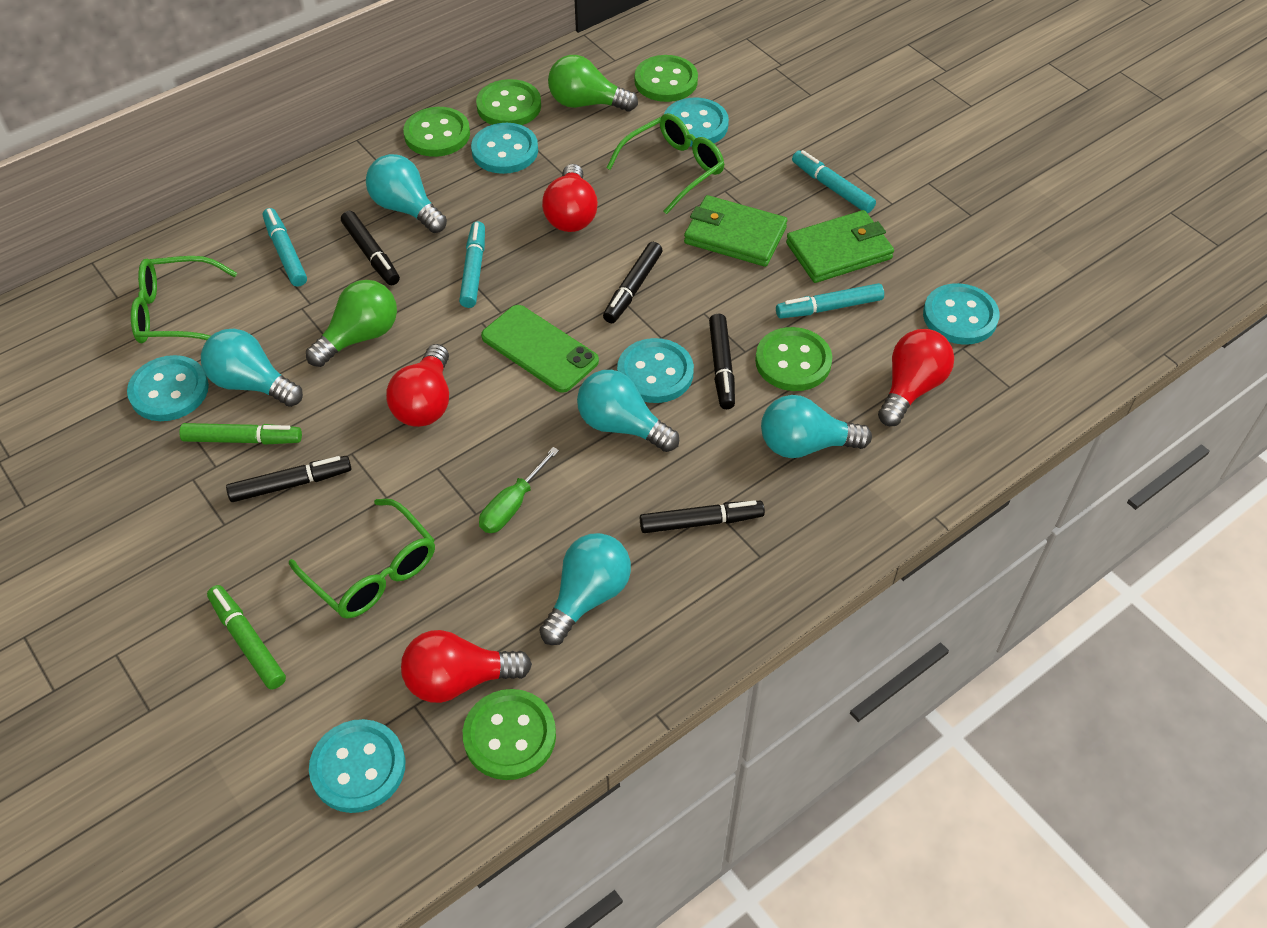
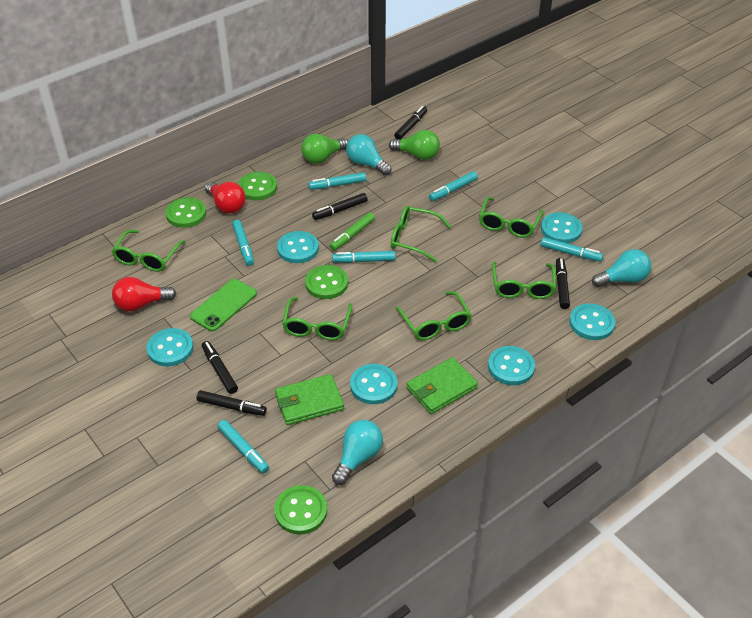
green button: [403,107,470,157] [463,689,556,780] [476,79,541,125] [635,55,698,102] [755,327,832,391] = 5 -> [165,197,206,228] [238,172,277,201] [275,485,327,534] [305,265,348,299] = 4
green glasses: [131,256,237,344] [289,499,435,619] [606,113,724,214] = 3 -> [112,230,186,272] [282,297,352,340] [391,206,451,262] [396,291,472,340] [479,197,543,238] [492,262,556,299] = 6
green marker: [179,423,302,445] [207,585,286,690] = 2 -> [330,212,375,251] = 1
green screwdriver: [479,447,559,533] = 1 -> none = 0
red light bulb: [386,344,449,427] [401,630,532,703] [542,164,598,232] [878,329,954,426] = 4 -> [112,277,177,311] [205,182,246,213] = 2
turquoise light bulb: [201,329,303,407] [366,154,447,233] [539,533,631,645] [577,370,679,452] [761,395,872,458] = 5 -> [332,420,383,485] [346,134,392,176] [592,249,651,287] = 3
turquoise marker: [263,208,307,287] [459,221,485,308] [776,283,884,319] [792,150,876,213] = 4 -> [217,420,269,474] [232,220,254,266] [308,172,366,190] [332,251,395,263] [429,171,478,201] [541,237,603,262] = 6

